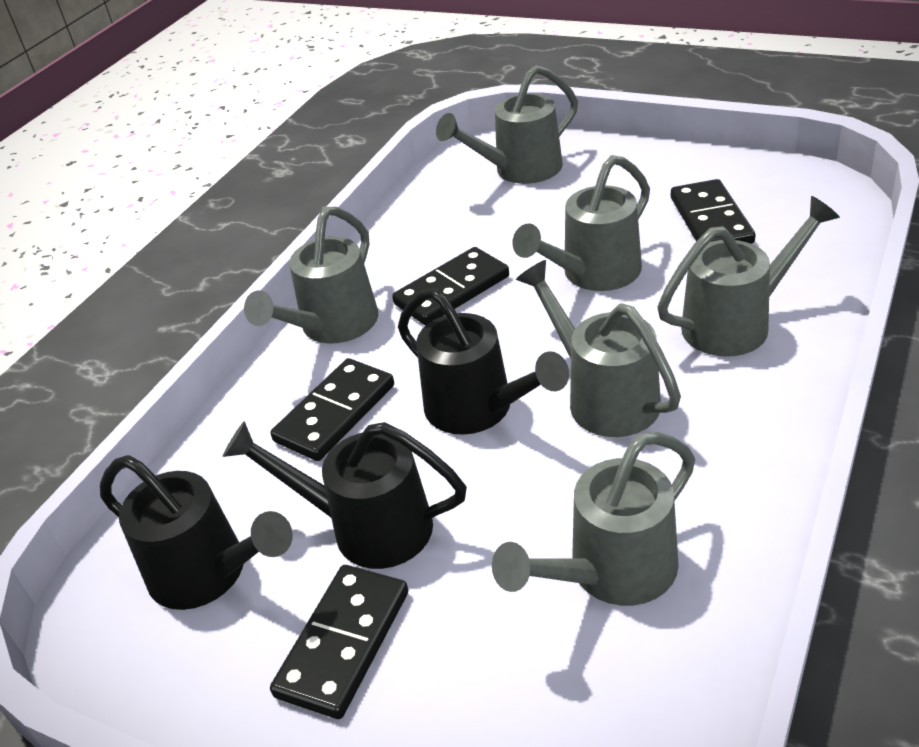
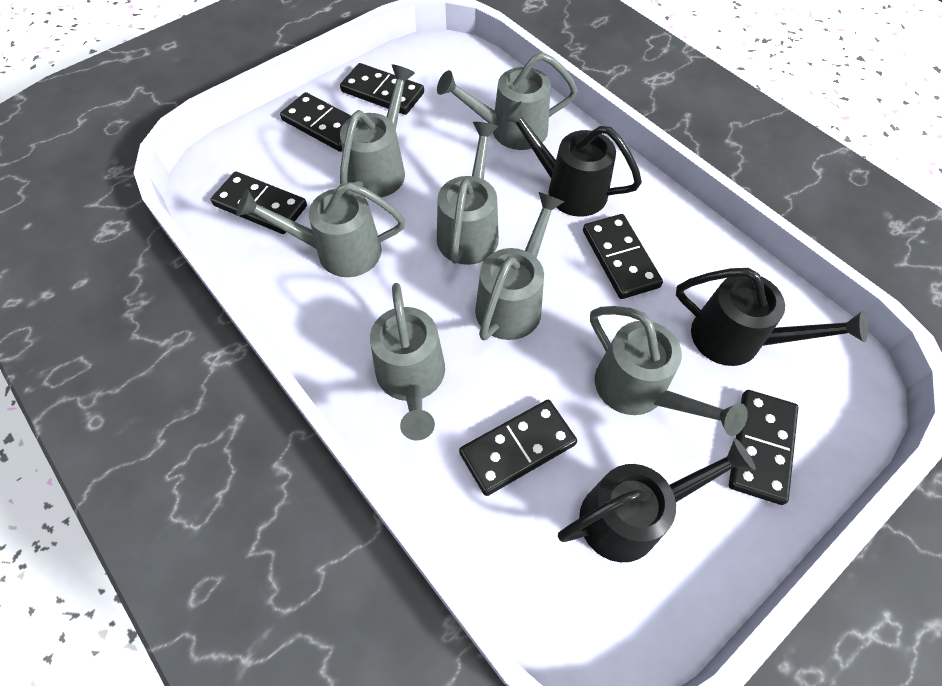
black domino: [270,358,394,461] [270,565,408,719] [392,247,509,325] [671,179,755,244] = 4 -> [211,172,307,234] [280,92,351,152] [340,63,424,115] [459,400,577,496] [583,214,663,299] [729,390,798,505] = 6
grey watering can: [244,207,378,343] [436,65,578,184] [492,432,695,606] [512,155,650,291] [516,260,681,437] [657,196,840,357] = 6 -> [236,182,405,277] [340,64,415,198] [370,283,445,441] [437,52,578,150] [437,122,499,265] [475,192,564,340] [590,306,748,436] = 7

